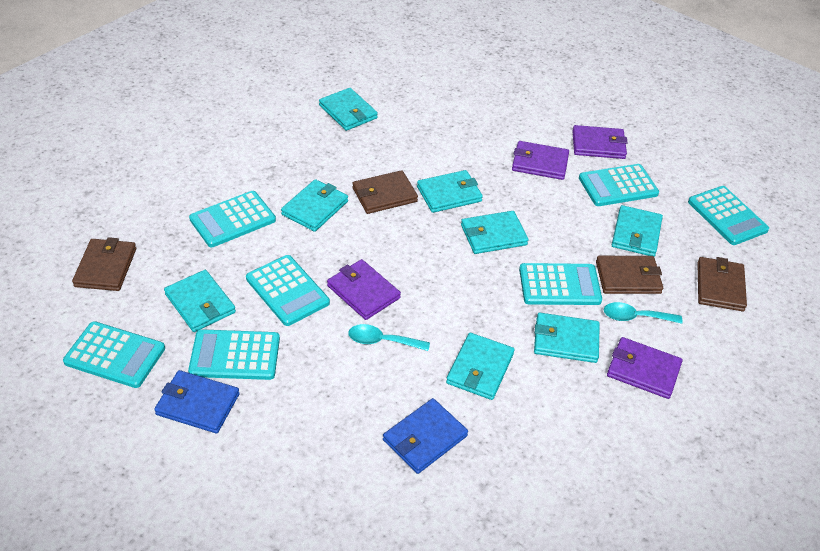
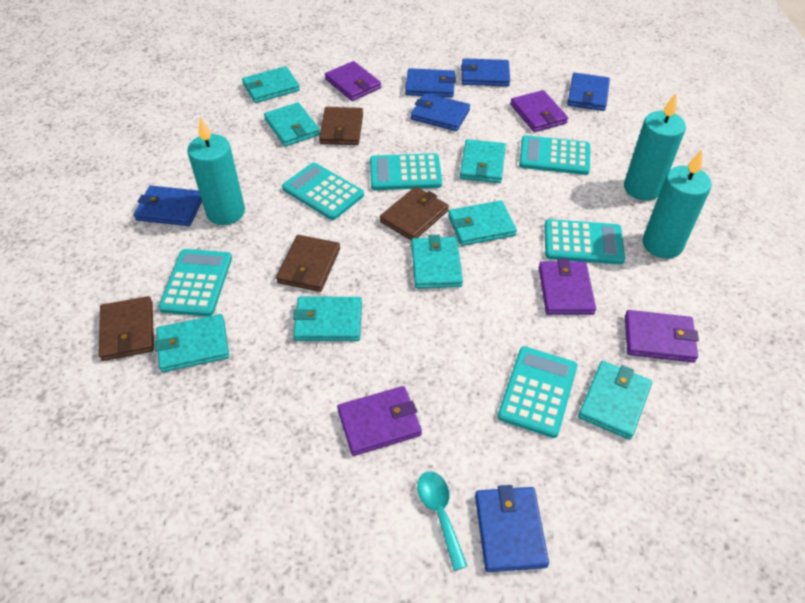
blue wallet: [154,370,240,433] [383,398,468,474] = 2 -> [134,186,202,226] [405,68,456,98] [411,93,470,131] [461,58,510,86] [475,485,549,572] [567,73,610,111] = 6
purple wallet: [327,259,401,320] [512,141,569,180] [572,125,628,159] [607,337,683,399] = 4 -> [325,61,381,101] [337,386,422,456] [510,90,568,132] [539,259,596,315] [625,310,699,362] = 5
turquoise calculator: [63,321,165,388] [188,329,280,380] [189,191,276,247] [246,255,330,326] [519,263,602,305] [579,164,659,206] [688,186,769,245] = 7 -> [158,249,232,317] [282,162,364,220] [370,153,442,190] [498,346,577,438] [519,135,590,175] [544,219,625,264] = 6
turquoise candle: none = 0 -> [187,117,245,225] [624,93,686,201] [643,150,712,259] = 3
turquoise spoon: [348,324,430,351] [604,302,682,324] = 2 -> [417,471,467,571] = 1

